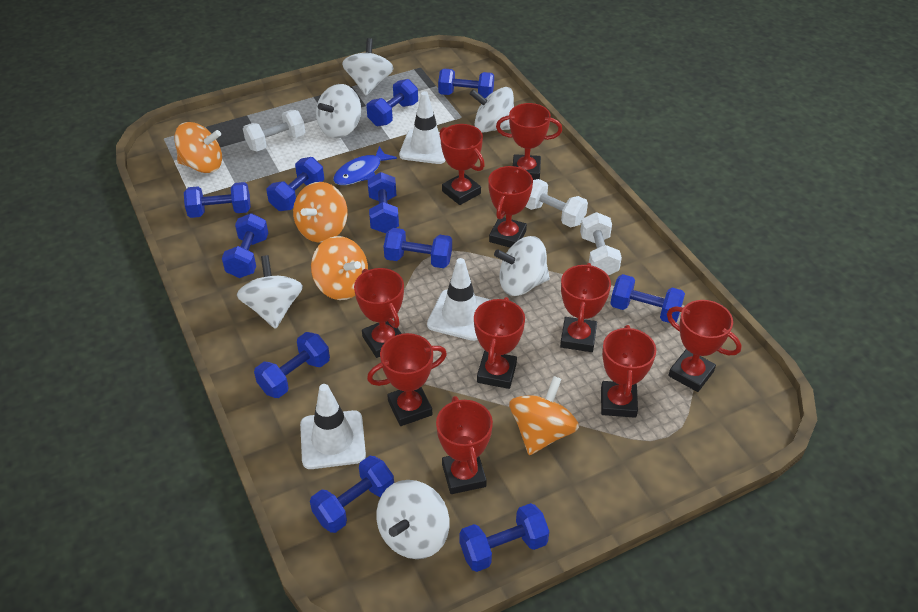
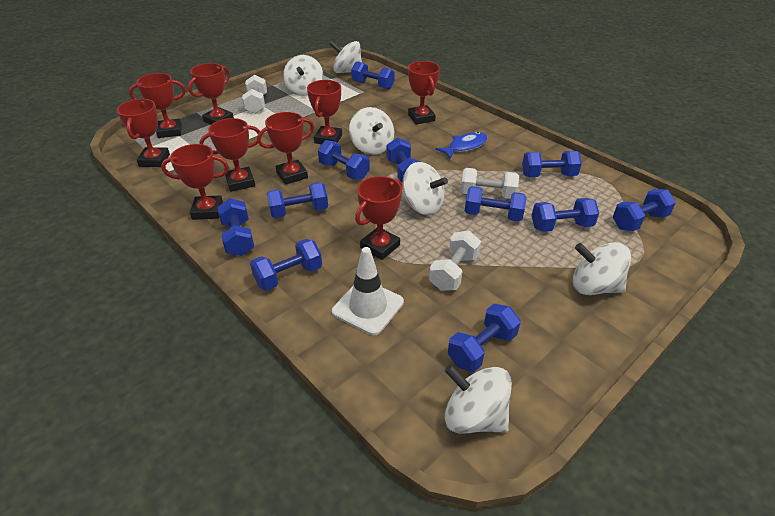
orange spinning top: [174,122,222,173] [293,182,348,243] [311,236,368,300] [509,376,579,455] = 4 -> none = 0
red trophy: [354,268,404,358] [367,333,447,426] [436,396,493,494] [439,124,485,205] [474,297,525,389] [488,166,533,248] [496,103,562,180] [560,263,611,352] [601,325,656,418] [667,300,742,392] = 10 -> [117,99,170,167] [129,73,186,138] [161,144,229,220] [188,63,234,125] [199,118,260,192] [257,112,314,185] [307,80,342,144] [355,176,403,260] [408,61,440,124] = 9
white traffic cone: [300,384,366,469] [399,91,446,164] [427,258,490,341] = 3 -> [332,247,404,335] = 1

